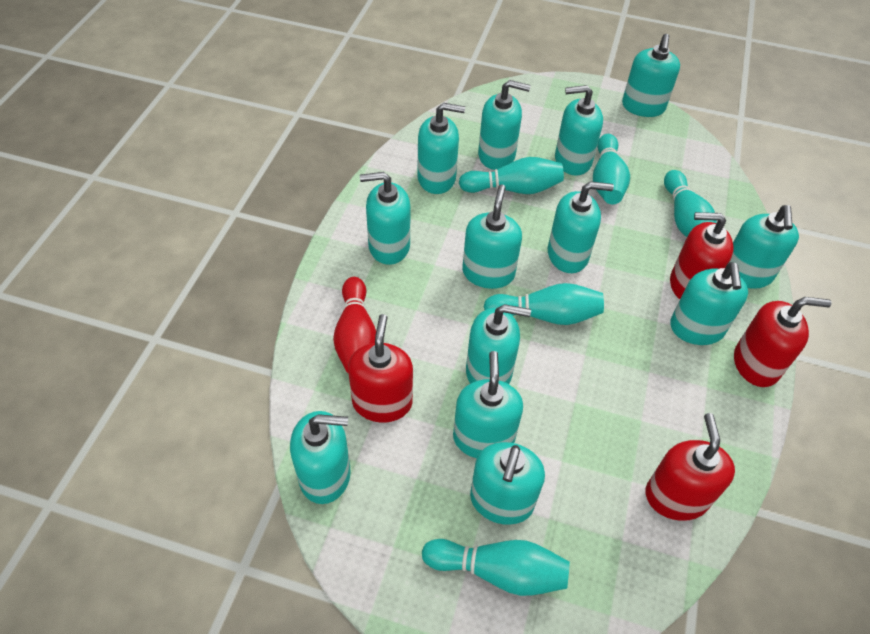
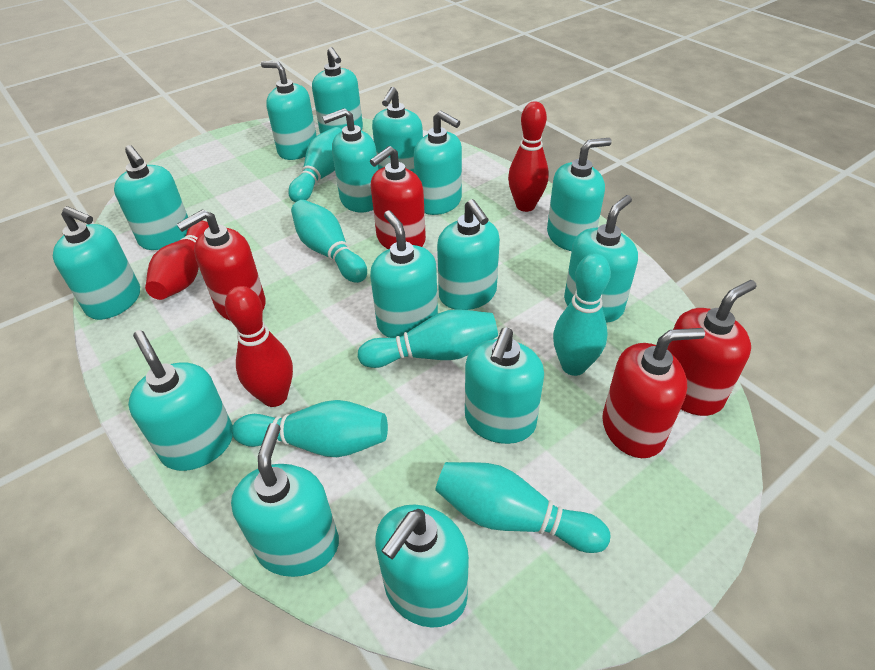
red bowling pin: [333,277,376,373] = 1 -> [145,221,209,300] [225,286,293,407] [508,101,549,212] = 3
turquoise bowling pin: [422,539,570,596] [459,157,564,194] [484,283,604,325] [593,134,630,205] [664,170,717,237] = 5 -> [232,400,388,457] [288,127,342,202] [291,200,367,283] [358,309,498,368] [435,462,610,553] [553,253,611,376] = 6
turquoise soap dispenser: [290,411,351,504] [360,172,410,265] [417,103,465,194] [453,351,523,458] [462,184,522,289] [466,304,531,384] [470,442,545,525] [478,80,531,170] [548,181,614,273] [555,85,603,176] [622,34,680,117] [670,262,748,345] [730,205,799,289] = 13 -> [53,206,140,320] [114,145,188,250] [128,330,233,471] [231,423,339,577] [261,61,316,160] [312,47,363,134] [322,108,378,212] [370,210,438,338] [372,87,423,172] [375,505,469,628] [414,111,462,215] [437,199,500,310] [465,328,544,444] [547,138,612,251] [564,195,638,323] = 15

